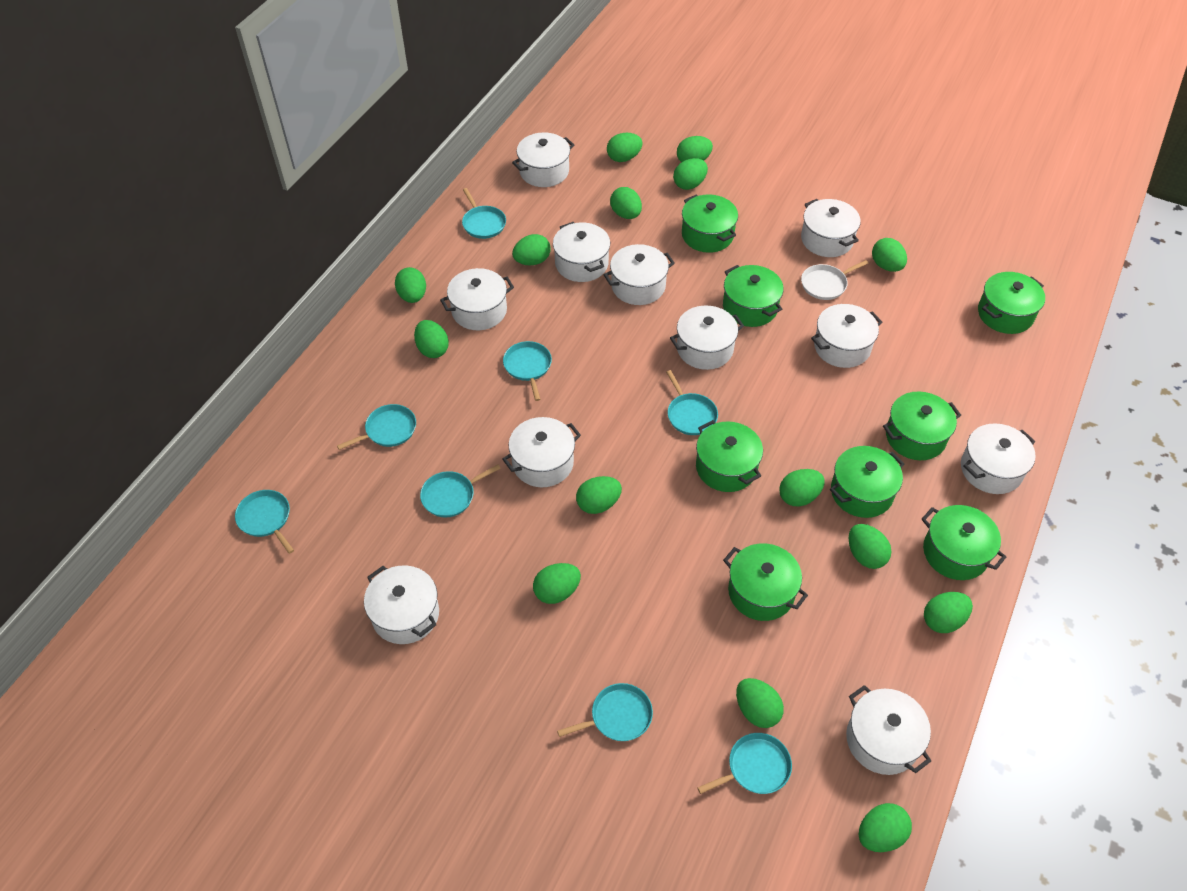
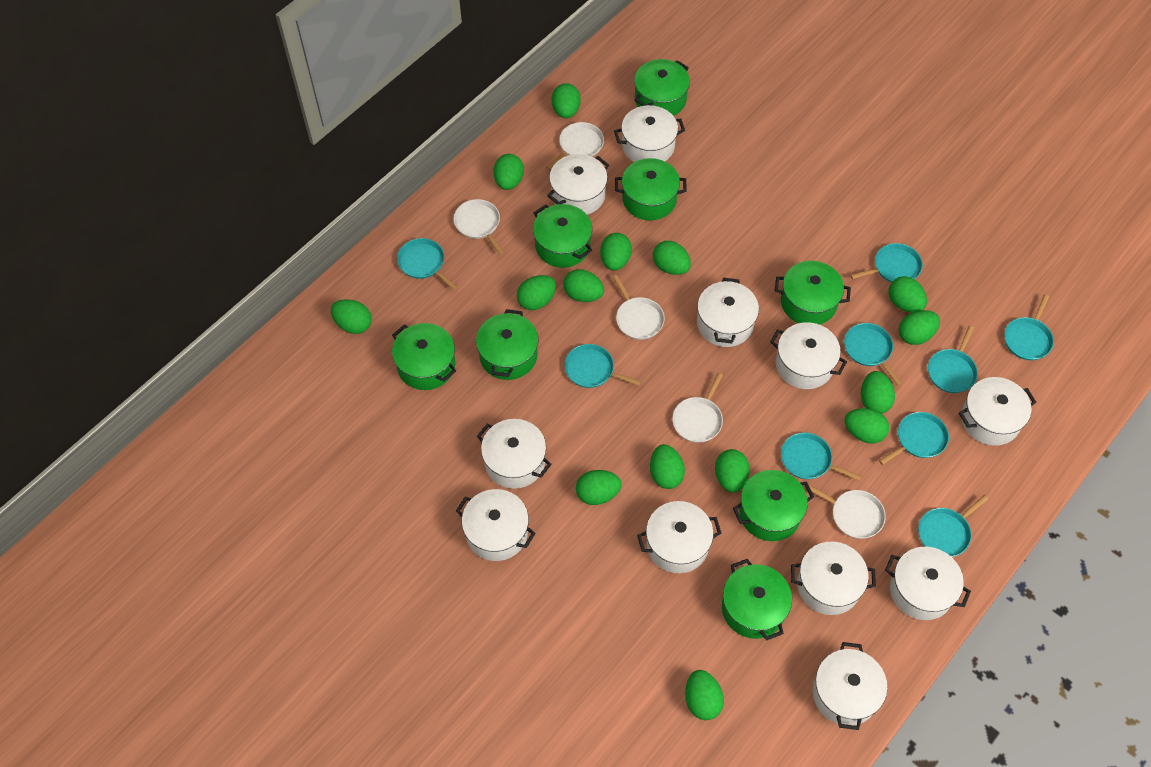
turquoise pan: [235,490,294,554] [337,404,416,450] [420,464,501,517] [462,188,506,239] [503,341,552,401] [557,683,653,741] [666,370,718,435] [697,733,792,794] = 8 -> [397,238,457,290] [565,344,642,388] [781,433,862,481] [844,323,903,386] [851,243,923,282] [879,412,949,465] [918,495,988,557] [928,326,978,393] [1004,295,1054,360] = 9
white pan: [801,260,868,300] = 1 -> [453,199,504,255] [546,122,604,169] [613,275,665,340] [672,373,723,443] [805,484,886,539] = 5

